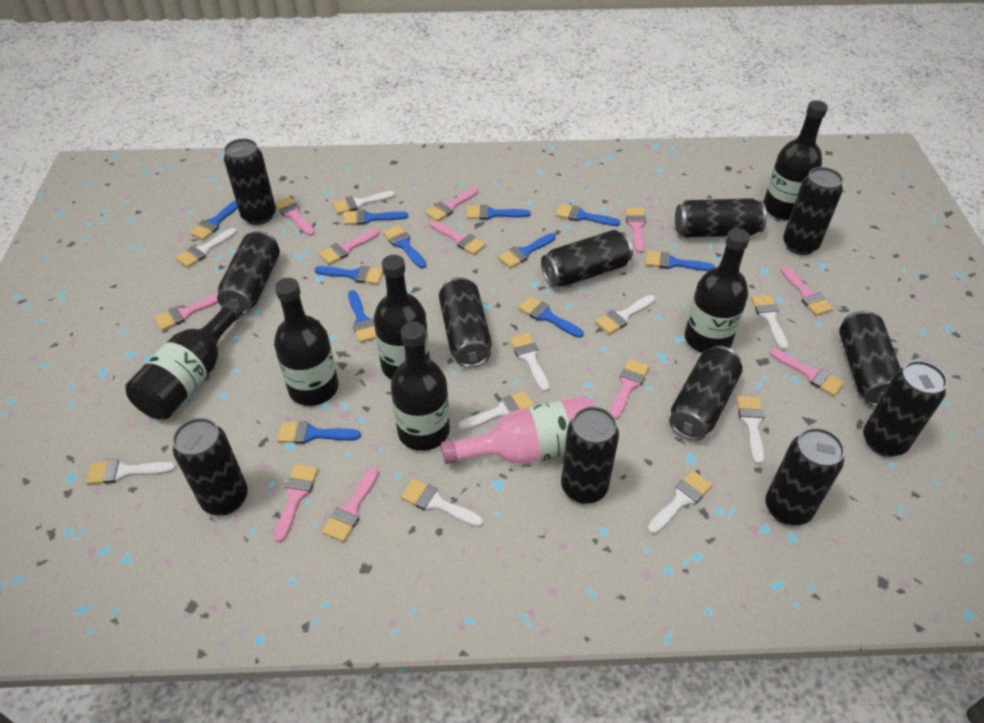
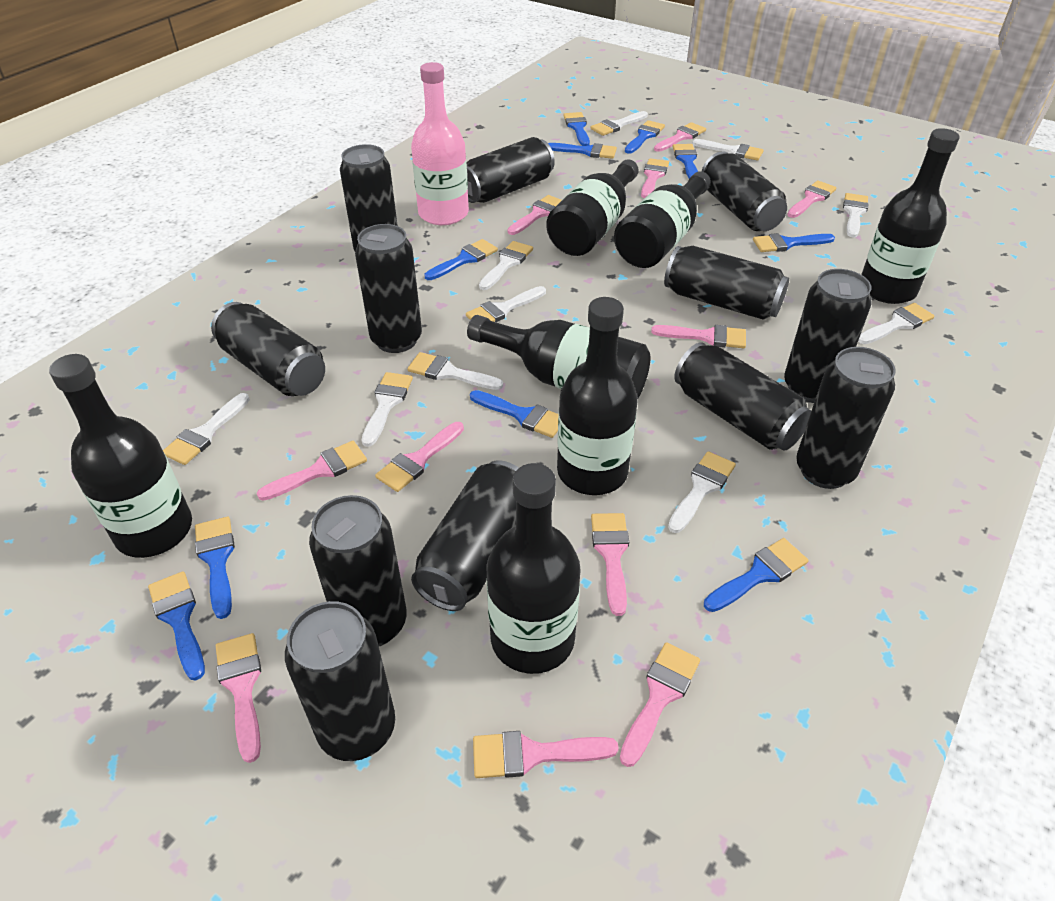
black bottle: [125,300,243,419] [274,278,338,406] [374,255,430,379] [391,322,450,451] [685,228,750,353] [763,100,828,220] = 6 -> [49,354,192,558] [467,315,650,398] [487,463,581,674] [546,159,639,256] [557,297,638,495] [614,171,711,268] [861,128,960,304] = 7
blue brush: [189,200,238,240] [277,421,361,444] [314,266,383,284] [343,209,408,225] [348,290,376,343] [383,225,427,268] [467,205,531,220] [498,233,556,268] [518,296,584,338] [556,204,620,226] [646,251,715,271] = 11 -> [148,571,205,681] [195,517,235,619] [425,239,498,280] [470,390,558,438] [548,143,617,159] [563,112,590,146] [625,120,665,154] [672,144,698,178] [704,538,808,612] [753,233,835,252] = 10

